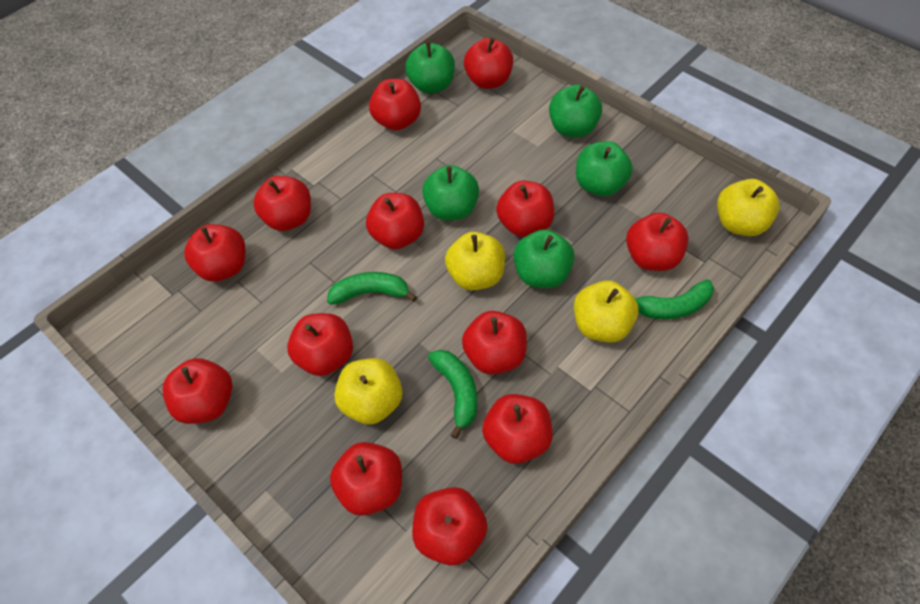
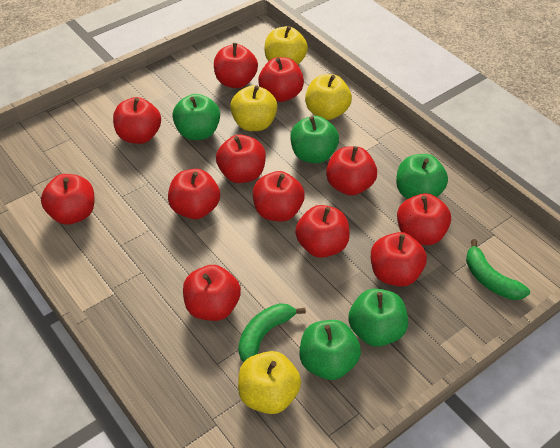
green banana: [327,272,417,305] [428,350,477,439] [635,279,714,319] = 3 -> [238,303,306,362] [466,239,530,300] = 2
red apple: [162,358,233,424] [184,224,245,282] [253,176,311,231] [287,313,353,376] [330,442,402,516] [366,193,424,249] [369,79,421,131] [412,487,487,566] [462,311,527,374] [464,37,513,89] [482,394,553,464] [496,180,554,237] [626,213,689,271] = 13 -> [41,174,94,225] [113,97,161,144] [168,169,220,219] [183,265,241,321] [214,43,258,88] [216,134,266,183] [253,171,305,222] [258,57,304,102] [295,205,350,258] [326,146,377,196] [371,232,427,287] [397,193,451,245] = 12

